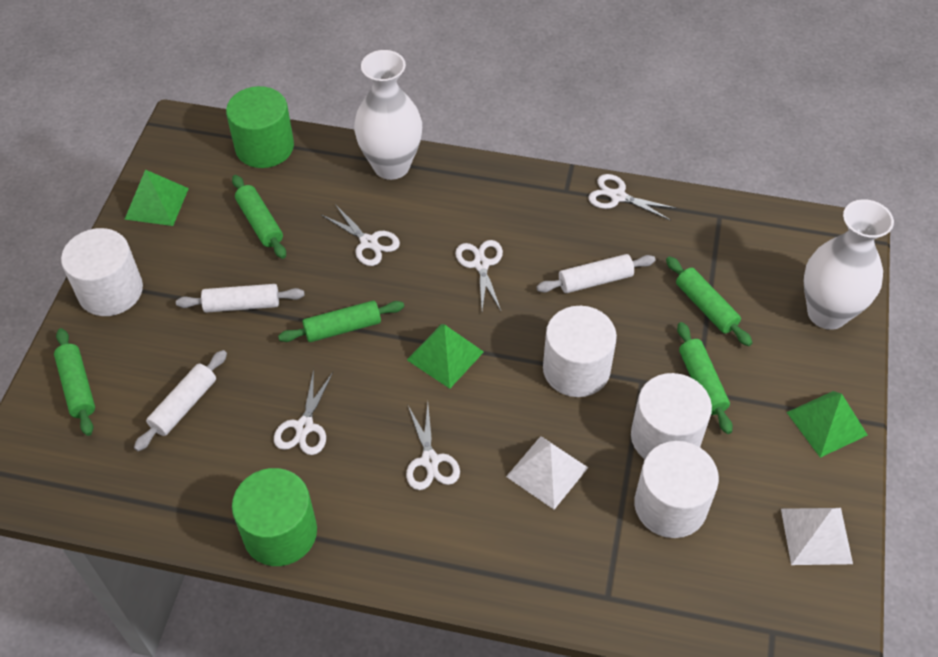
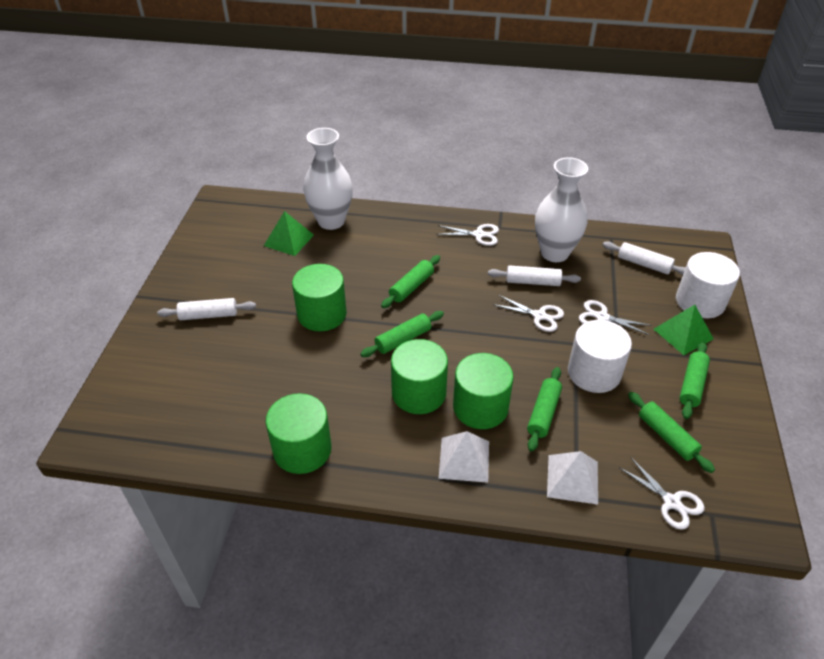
green cylinder: [226,86,294,168] [232,468,317,566] = 2 -> [265,393,331,474] [292,264,347,331] [391,339,448,414] [453,353,514,429] = 4
green pyramid: [125,170,189,226] [407,324,484,389] [786,391,868,458] = 3 -> [264,211,314,256] [654,305,714,355] = 2
white cylinder: [61,228,143,316] [543,306,617,397] [631,373,712,459] [634,441,719,538] = 4 -> [568,320,632,393] [676,252,740,318] = 2
white scissors: [274,369,333,455] [322,204,400,266] [406,403,460,490] [455,240,503,311] [588,174,677,221] = 5 -> [436,224,499,246] [493,295,564,332] [579,300,652,335] [619,458,705,530] = 4

